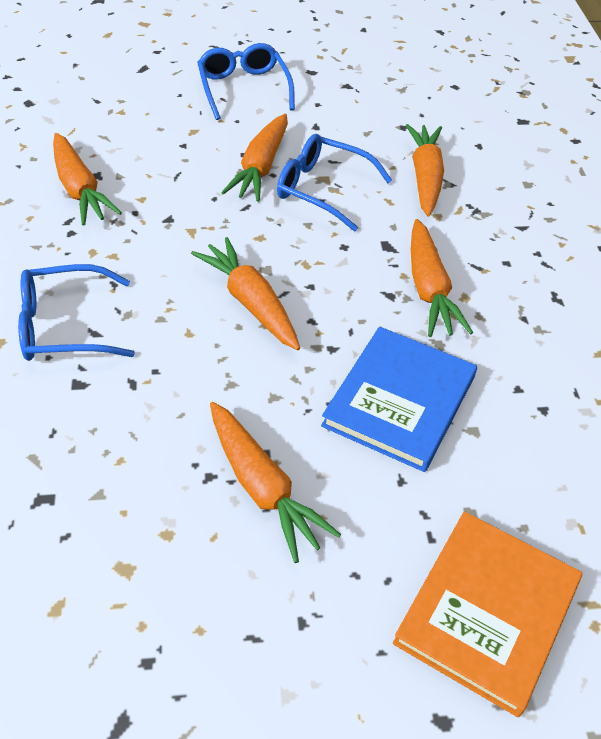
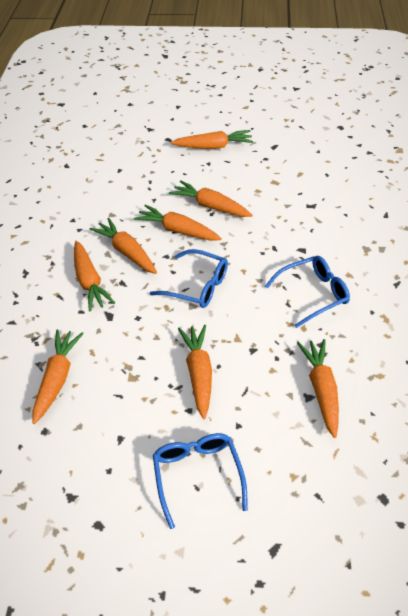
blue book: [321,327,477,472] = 1 -> none = 0
orange book: [393,511,582,717] = 1 -> none = 0
orange carrot: [53,133,122,226] [191,237,300,350] [210,402,341,563] [221,113,288,202] [406,124,444,216] [411,219,473,337] = 6 -> [32,330,84,424] [74,241,115,312] [89,218,157,274] [134,205,222,241] [169,180,253,217] [171,130,253,149] [178,325,212,419] [297,339,339,438] = 8

